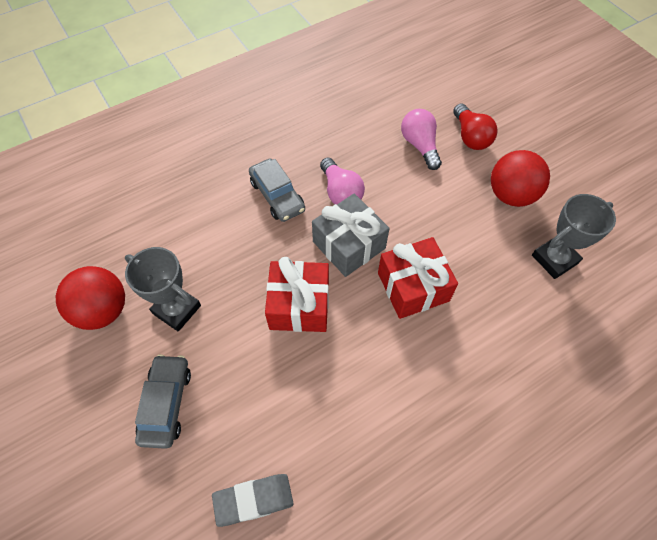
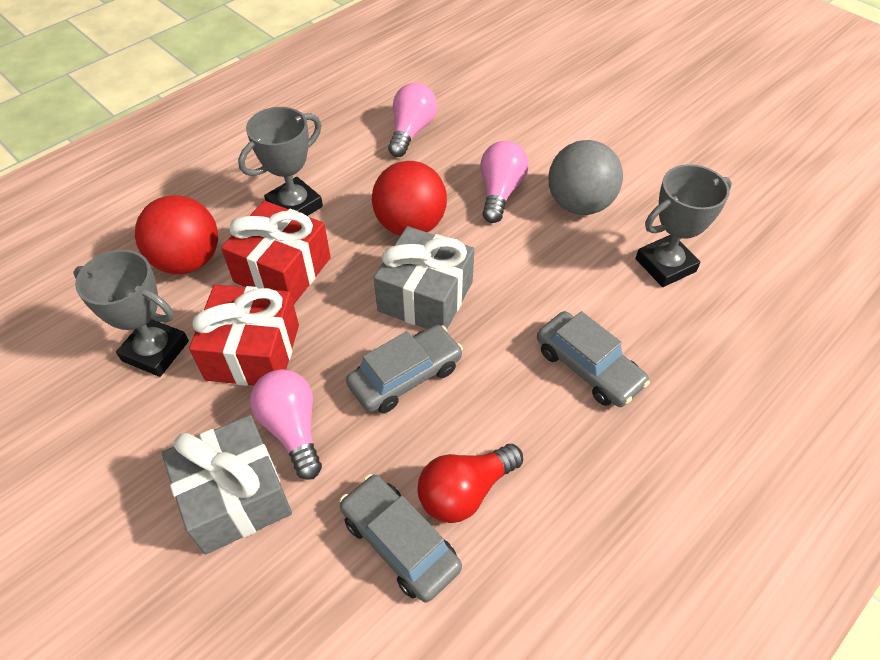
grey ball: none = 0 -> [548,140,623,215] = 1
grey car: [135,354,191,449] [249,159,305,222] = 2 -> [340,474,462,603] [346,325,463,413] [537,311,650,407] = 3
grey eraser: [212,474,293,527] = 1 -> none = 0
grey gift: [312,194,390,277] = 1 -> [162,415,292,554] [374,226,474,329] = 2
grey trophy: [125,247,201,332] [532,194,616,279] = 2 -> [73,250,189,377] [238,107,323,216] [636,164,732,287] = 3
pink light bulb: [320,158,365,204] [401,109,442,170] = 2 -> [250,369,322,480] [388,83,437,157] [480,141,529,223] = 3

